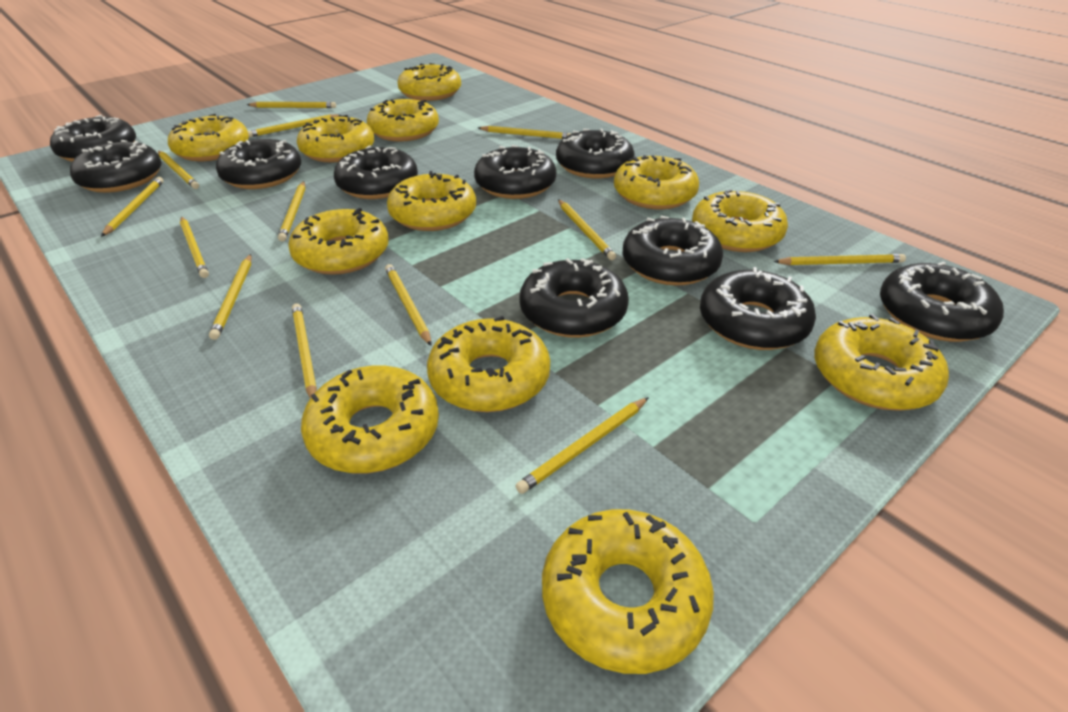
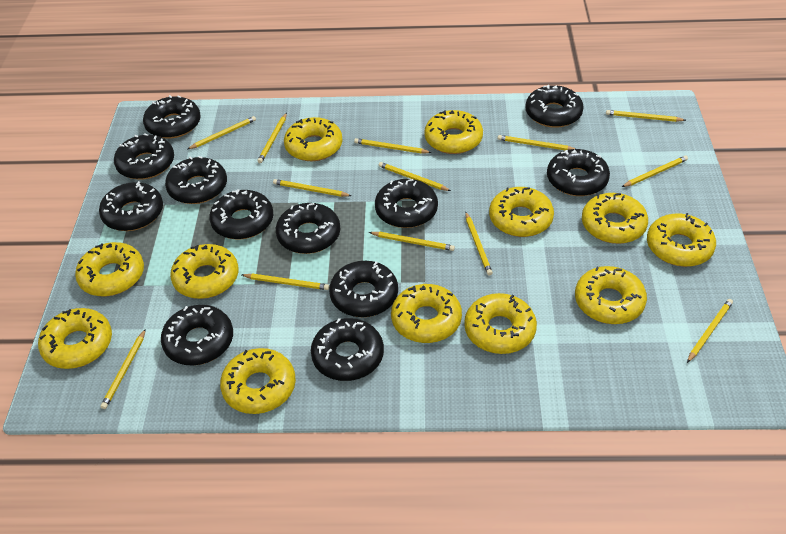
black donut: [50,115,136,162] [70,140,162,193] [216,139,301,189] [334,145,418,199] [474,145,556,199] [519,258,629,338] [556,129,635,179] [622,216,723,286] [700,267,816,350] [880,262,1004,342] = 10 -> [99,181,163,231] [114,133,174,180] [143,95,201,139] [161,305,233,365] [165,156,227,204] [209,189,273,239] [276,203,340,254] [311,318,384,381] [329,261,398,317] [375,179,438,228] [525,85,584,128] [547,149,610,196] = 12

